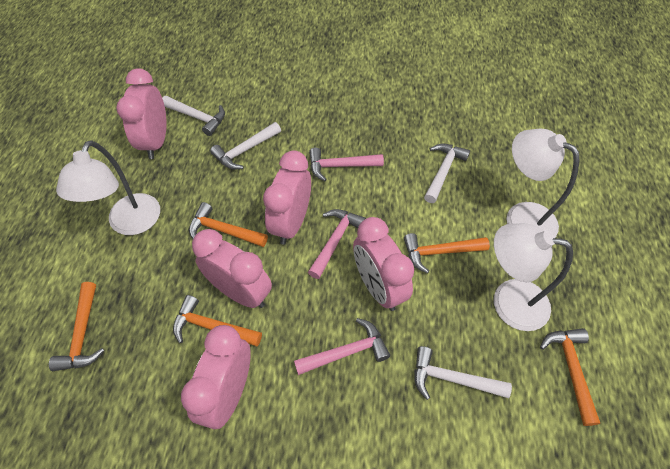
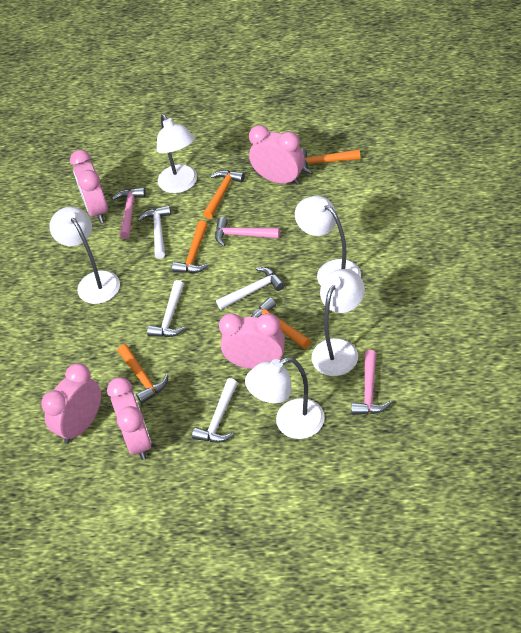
white lamp: [56,140,160,235] [494,223,573,331] [507,128,579,237] = 3 -> [50,207,120,304] [157,114,197,193] [245,357,325,439] [295,196,361,285] [311,269,365,376] = 5

